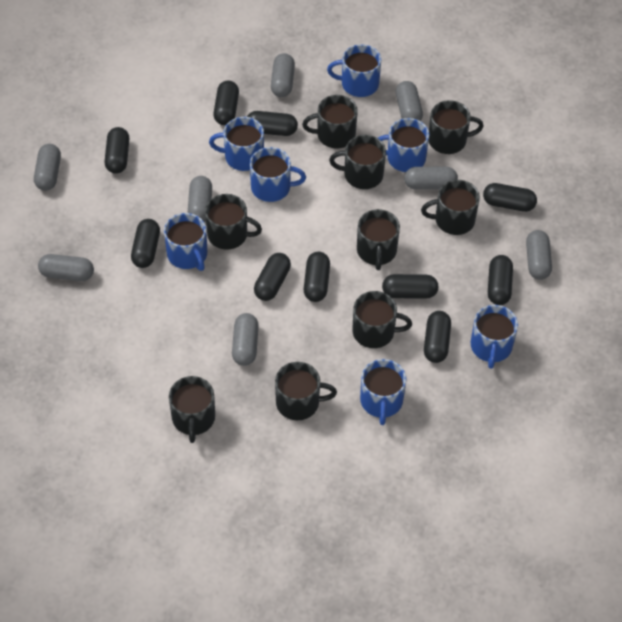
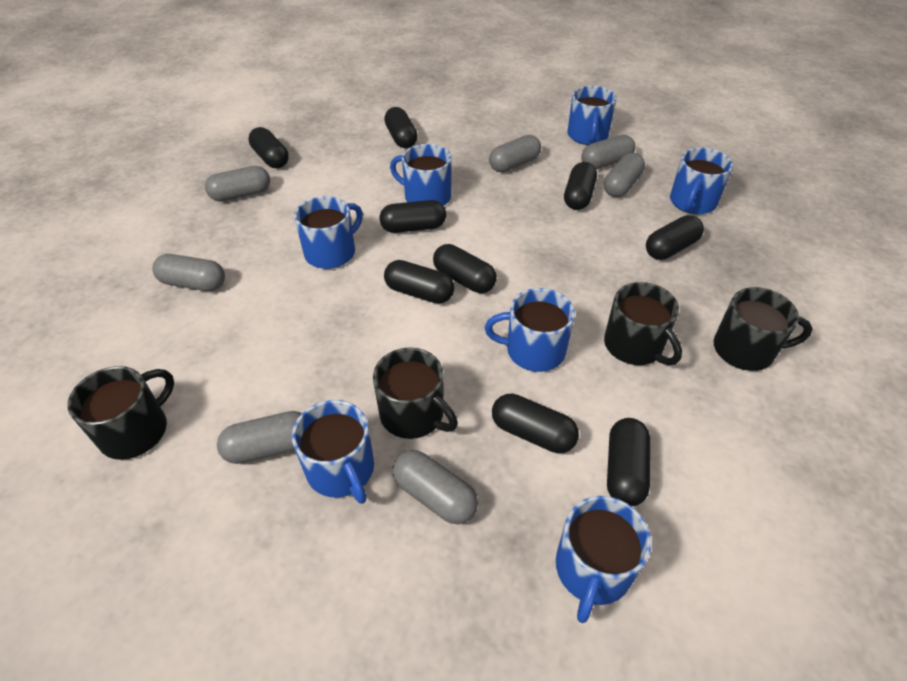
black capsule: [105,127,130,174] [131,219,160,268] [213,81,239,125] [247,111,298,136] [254,253,291,301] [304,252,330,302] [382,274,439,299] [424,311,451,363] [483,183,537,212] [488,255,513,305] = 10 -> [248,127,289,168] [380,200,446,233] [384,107,418,148] [384,260,454,304] [433,244,497,293] [492,394,579,453] [564,162,597,210] [607,418,650,506] [646,215,704,260] = 9
black mug: [169,376,215,443] [205,194,262,250] [275,362,337,420] [302,95,358,148] [329,135,386,189] [352,291,412,348] [357,209,400,270] [421,180,480,235] [429,100,484,154] = 9 -> [67,366,174,460] [373,348,458,439] [604,282,682,365] [714,287,813,371] = 4
grey capsule: [34,144,61,191] [38,254,94,281] [188,176,212,222] [232,313,259,366] [271,53,295,97] [396,81,423,121] [404,167,458,190] [526,230,552,280] = 8 -> [152,254,225,291] [205,166,270,202] [217,411,302,464] [392,450,478,524] [489,135,541,172] [581,135,635,169] [604,153,645,197] = 7

